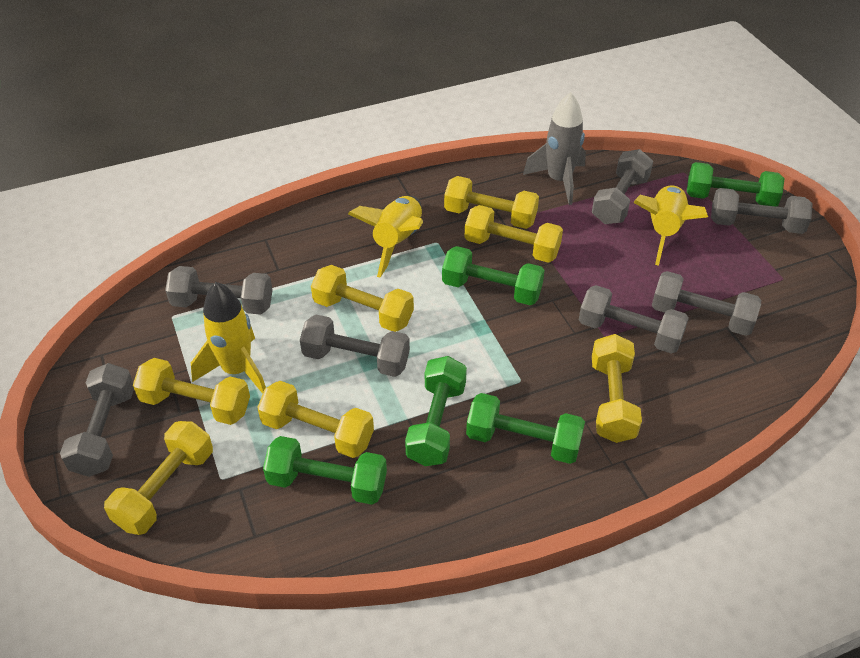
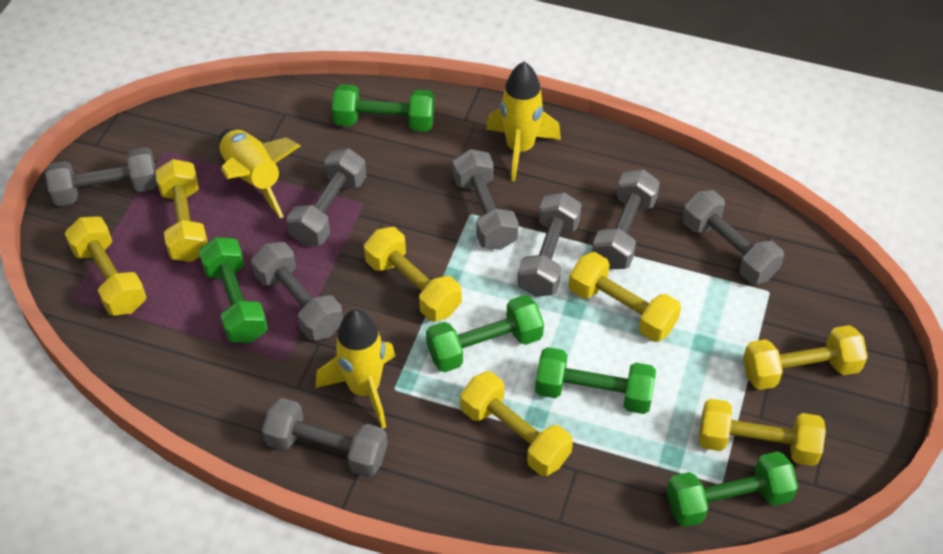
grey dumbbell: [60,363,134,477] [165,266,273,315] [300,315,410,377] [579,285,689,354] [592,149,653,224] [652,271,761,336] [711,188,813,234] = 7 -> [45,147,157,206] [251,242,343,341] [262,398,388,478] [287,148,366,246] [453,149,519,250] [517,192,582,297] [592,169,660,270] [682,190,784,284] = 8
grey rocket: [523,92,586,205] = 1 -> none = 0

